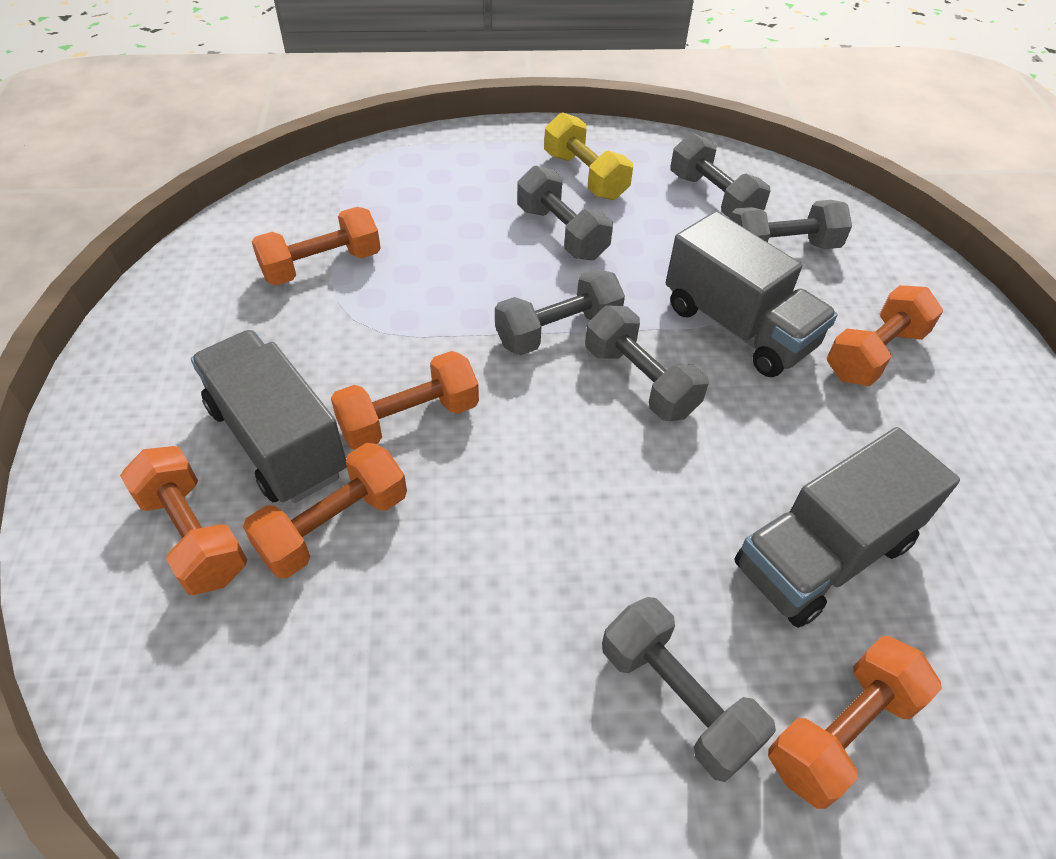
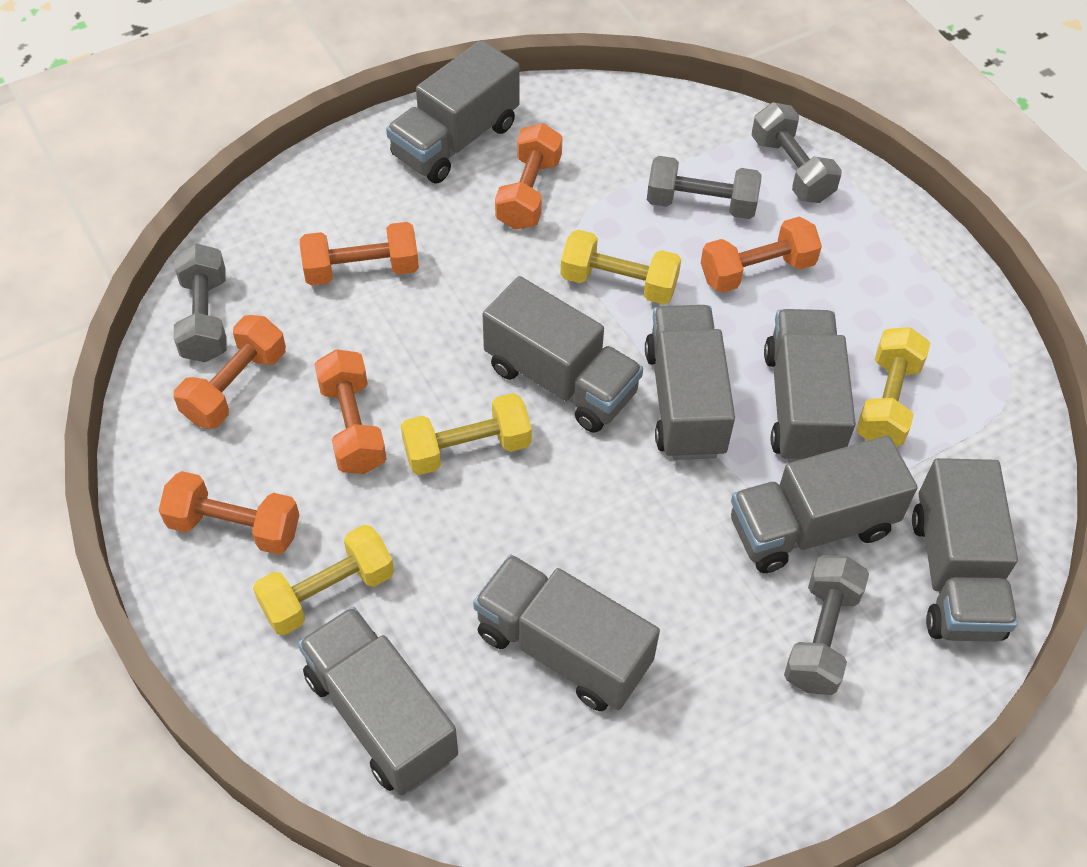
grey dumbbell: [495,269,625,355] [517,166,613,260] [585,306,708,421] [602,597,776,782] [671,133,770,218] [730,200,852,249] = 6 -> [174,243,227,362] [647,156,762,219] [752,102,842,203] [784,555,869,695] = 4
grey truck: [191,330,347,503] [666,211,837,377] [734,427,960,628] = 3 -> [298,607,458,795] [386,40,520,183] [473,554,660,711] [483,276,643,433] [645,305,735,460] [731,436,917,573] [764,309,856,463] [912,458,1018,642] = 8
yellow dumbbell: [544,112,633,200] = 1 -> [253,525,394,635] [401,393,532,475] [561,230,681,304] [856,327,930,446] = 4

